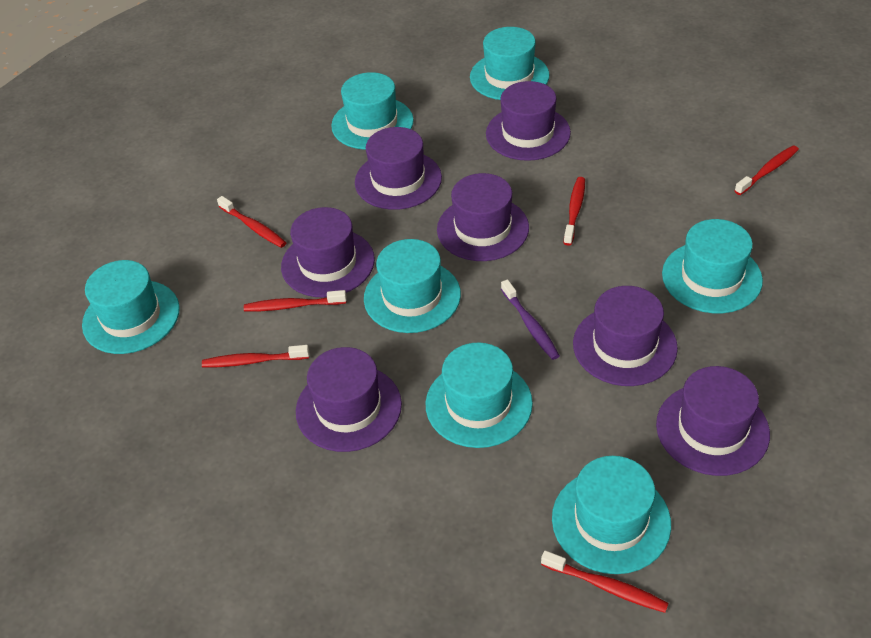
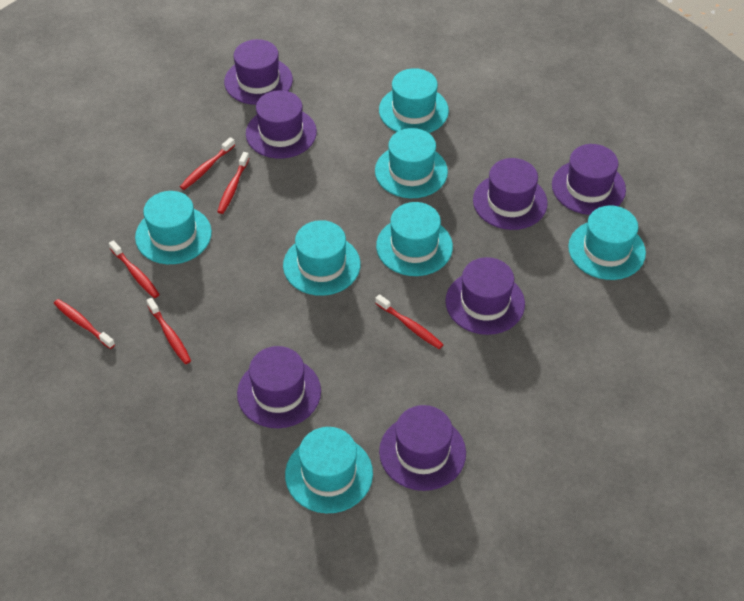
purple toothbrush: [501,279,560,360] = 1 -> none = 0

